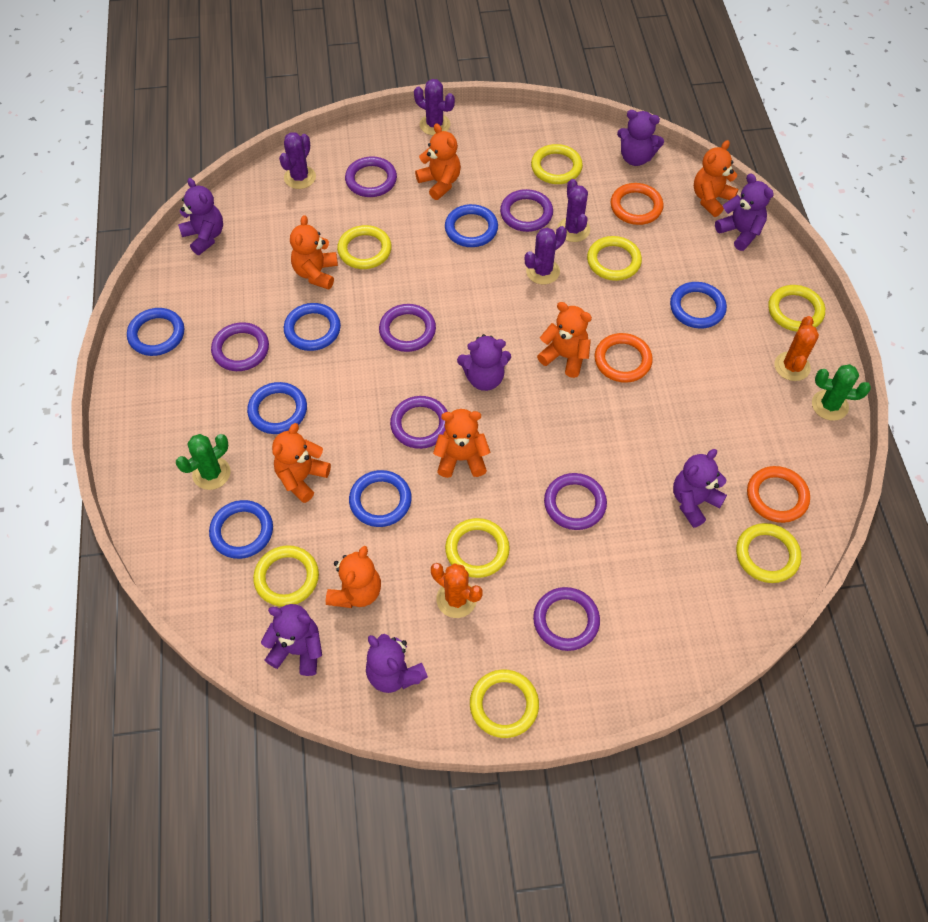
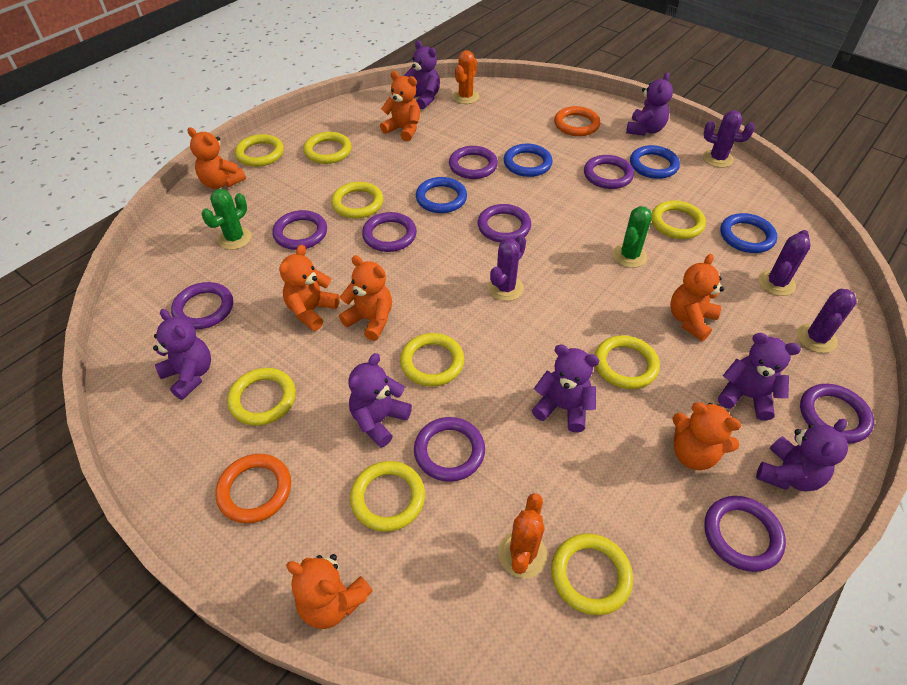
blue ring: [127,308,184,356] [209,500,273,559] [247,382,307,434] [284,303,341,351] [349,470,412,527] [445,204,498,247] [670,282,727,329] = 7 -> [416,177,467,213] [504,144,553,177] [630,145,680,179] [720,213,777,253] = 4
orange ring: [595,333,653,383] [611,183,664,225] [747,466,810,523] = 3 -> [216,454,291,523] [554,106,600,136] = 2
purple ring: [211,322,269,371] [345,156,397,197] [379,304,436,352] [390,396,448,449] [500,189,553,232] [533,587,600,651] [544,473,607,530] = 7 -> [171,282,233,329] [272,210,327,250] [362,212,417,252] [414,417,485,482] [449,146,498,179] [478,204,531,242] [584,155,634,189] [704,496,786,572] [800,384,874,444] = 9
yellow ring: [253,545,319,607] [337,225,392,269] [445,518,510,578] [470,669,539,738] [531,144,583,184] [587,236,642,281] [736,523,801,583] [768,285,825,332] = 8 -> [227,368,296,426] [235,134,284,167] [303,132,352,164] [331,182,384,218] [350,461,425,532] [400,333,464,387] [551,534,633,615] [595,335,660,389] [651,200,706,239] = 9

